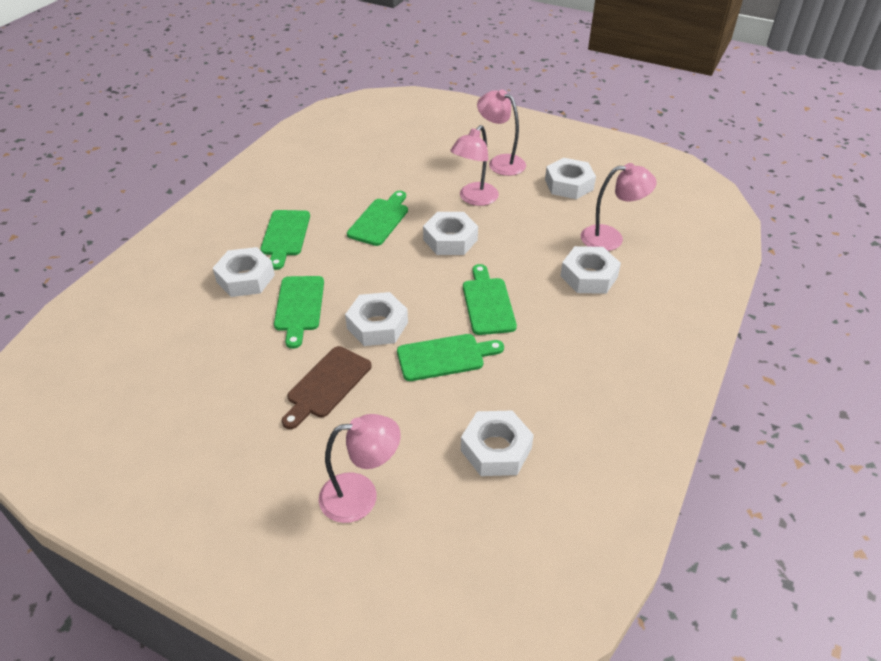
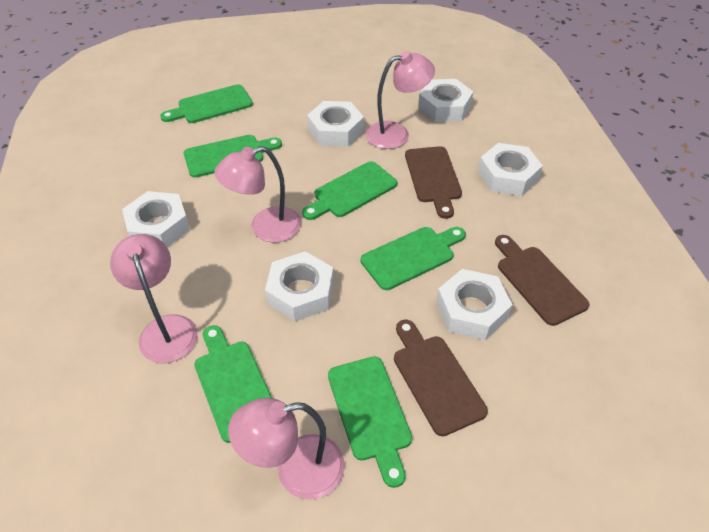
brown cutting board: [282,346,372,429] = 1 -> [394,319,488,436] [405,146,462,219] [495,235,590,326] = 3
green cutting board: [260,210,310,270] [274,276,324,349] [347,191,408,246] [397,334,504,381] [463,264,517,335] = 5 -> [160,84,253,123] [183,135,282,178] [194,325,272,443] [302,161,397,220] [328,356,412,488] [361,227,466,290] = 6

